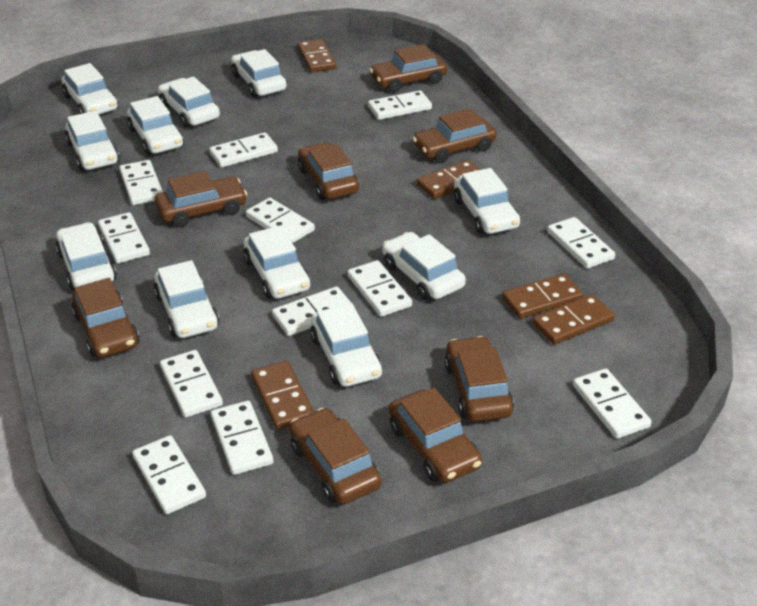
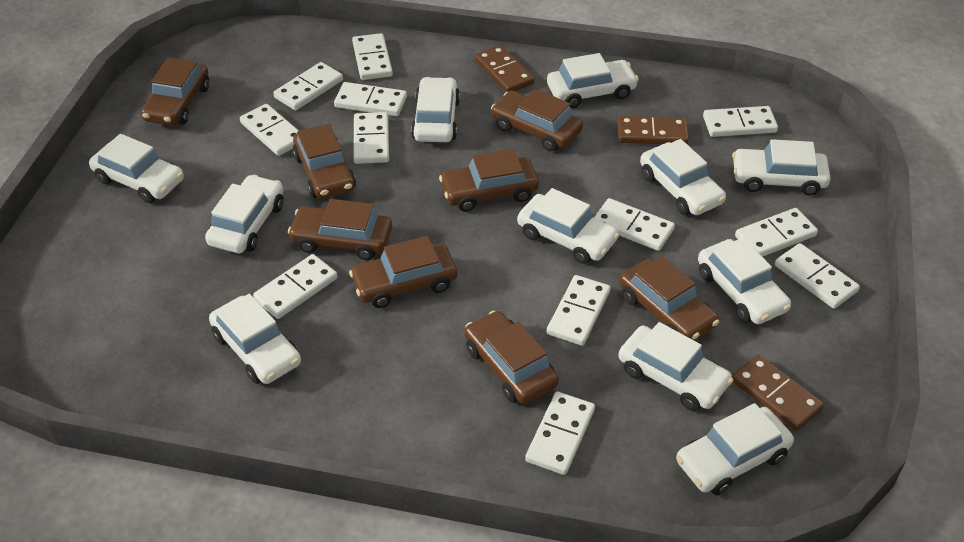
brown domino: [251,361,314,430] [298,39,337,72] [416,160,481,199] [502,273,583,319] [532,294,615,345] = 5 -> [475,45,535,92] [618,116,689,144] [732,355,824,431] = 3

